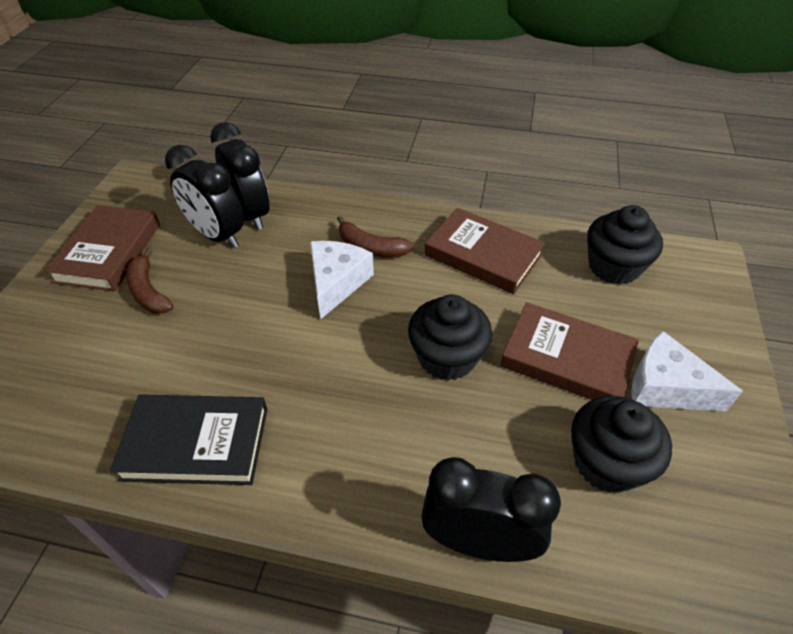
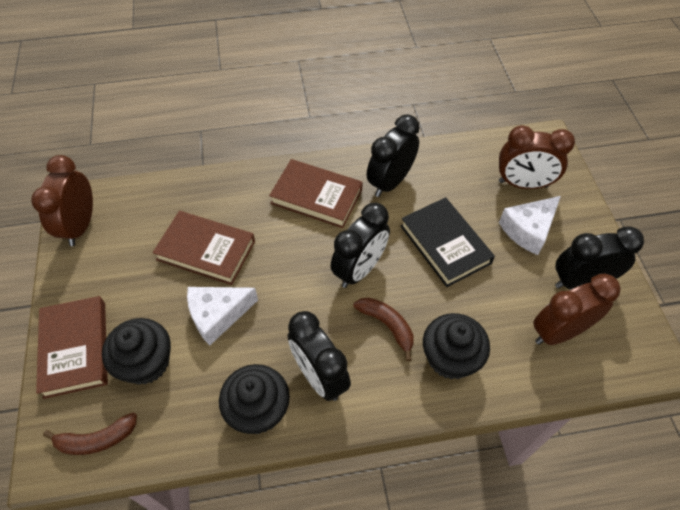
black clock: [165,145,244,248] [210,122,270,230] [421,457,561,562] = 3 -> [288,311,351,401] [330,203,390,288] [367,114,420,197] [555,227,644,290] = 4
brown clock: none = 0 -> [31,155,93,246] [499,125,575,189] [533,274,621,345] = 3

